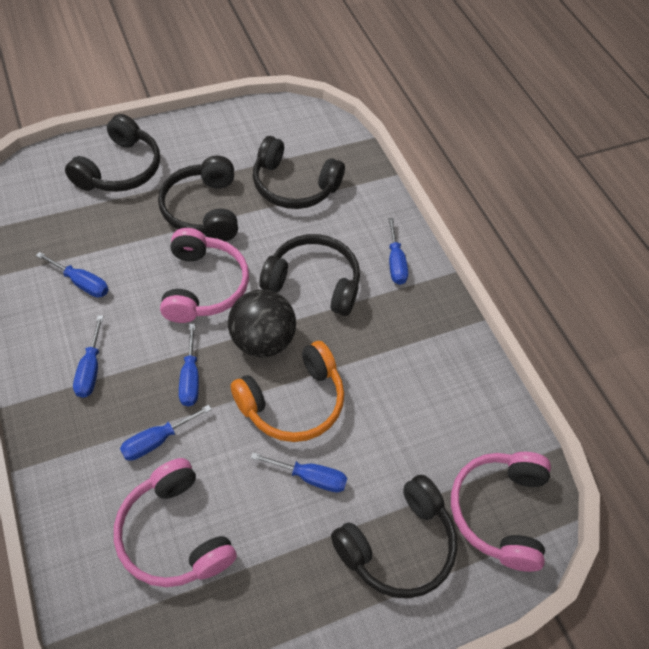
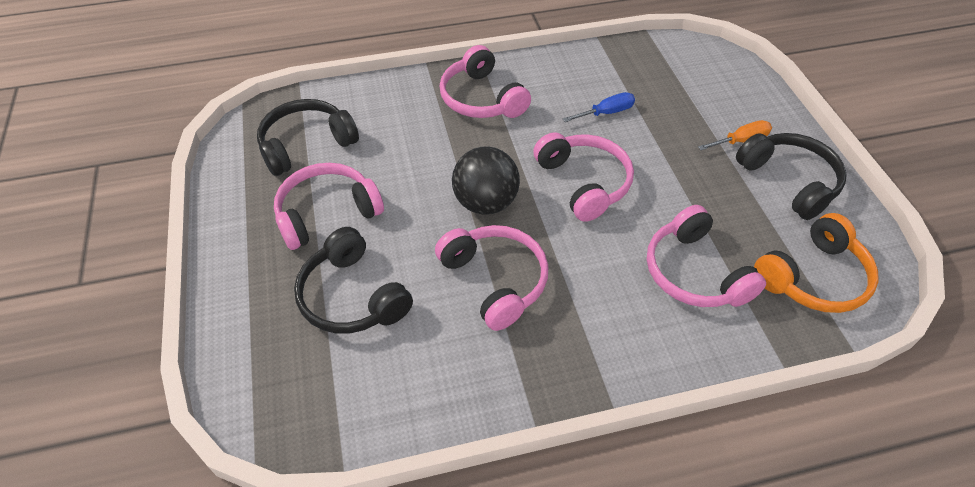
black headphones: [65,114,160,192] [158,156,238,241] [253,136,345,209] [259,234,360,316] [331,475,457,599] = 5 -> [257,99,359,176] [294,227,413,333] [736,133,847,220] = 3
blue screwdriver: [36,252,109,297] [73,315,104,398] [120,405,212,461] [179,324,199,406] [251,452,347,493] [388,218,408,285] = 6 -> [563,92,635,122] = 1
orange screwdriver: none = 0 -> [698,120,772,150] = 1
pink headphones: [114,458,237,587] [160,228,249,323] [451,452,551,572] = 3 -> [274,163,384,250] [435,225,548,331] [439,45,531,118] [533,132,634,222] [647,205,766,307] = 5

